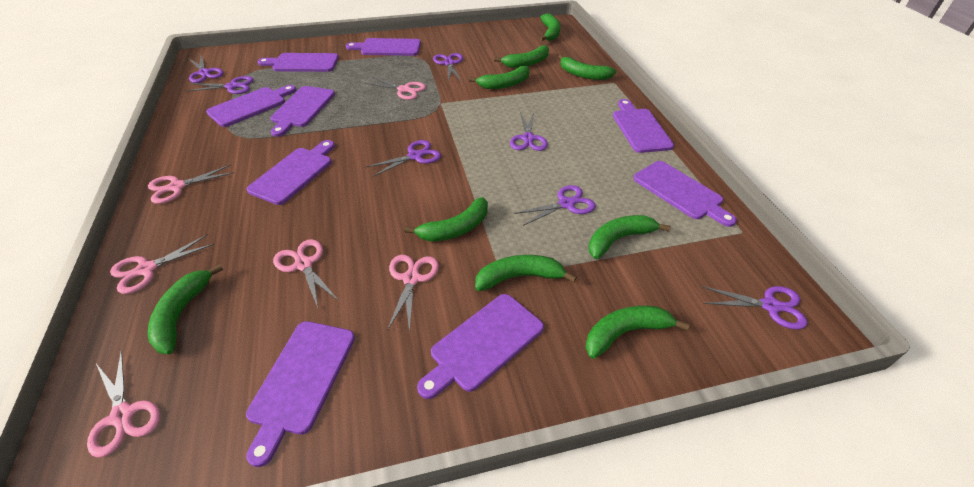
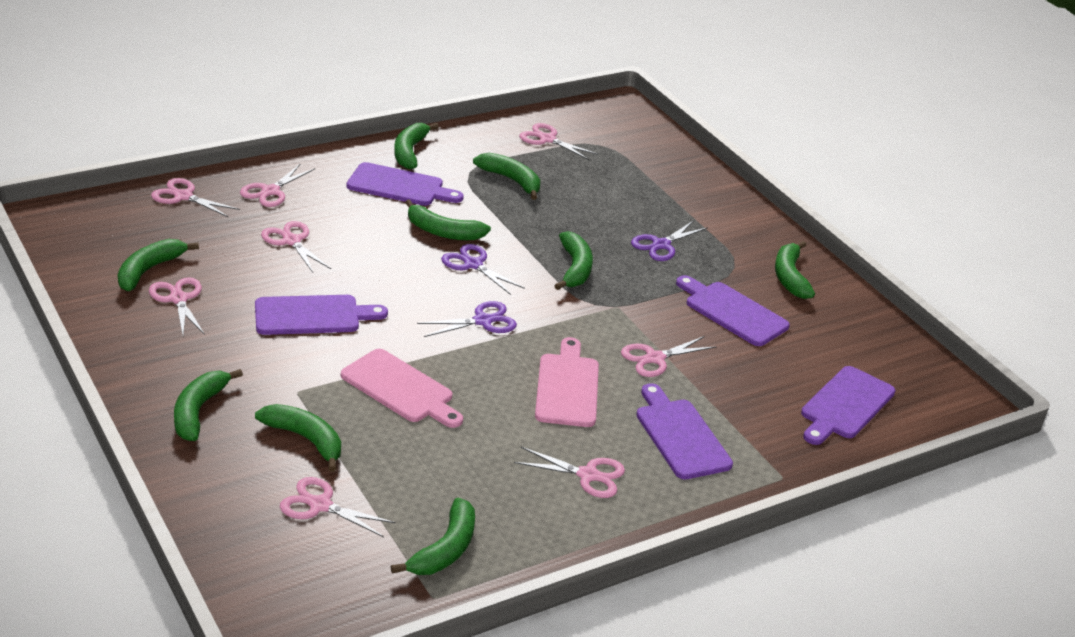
pink cutting board: none = 0 -> [341,349,463,428] [535,337,599,427] = 2
pink scissors: [87,350,160,458] [110,234,214,294] [148,165,234,204] [273,239,339,308] [365,77,426,100] [387,255,439,333] = 6 -> [149,277,205,335] [151,178,240,218] [240,163,315,207] [261,221,331,273] [280,477,396,537] [514,447,625,498] [519,123,599,160] [621,336,717,377] = 8
purple cutting board: [206,85,296,127] [246,321,355,467] [247,140,335,205] [258,53,339,72] [270,86,335,137] [346,38,421,56] [417,294,544,399] [613,99,674,153] [633,161,737,227] = 9 -> [255,295,388,335] [346,162,464,206] [636,383,733,479] [676,275,790,346] [801,366,895,445] = 5
purple scissors: [186,76,254,94] [188,56,224,83] [365,140,441,177] [433,53,463,81] [510,112,548,151] [514,185,596,226] [701,286,808,330] = 7 -> [417,301,517,337] [441,244,525,295] [631,220,708,261] = 3

